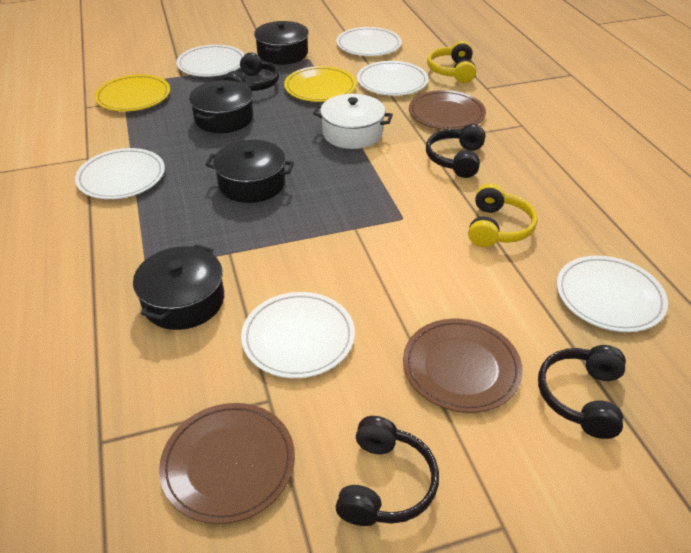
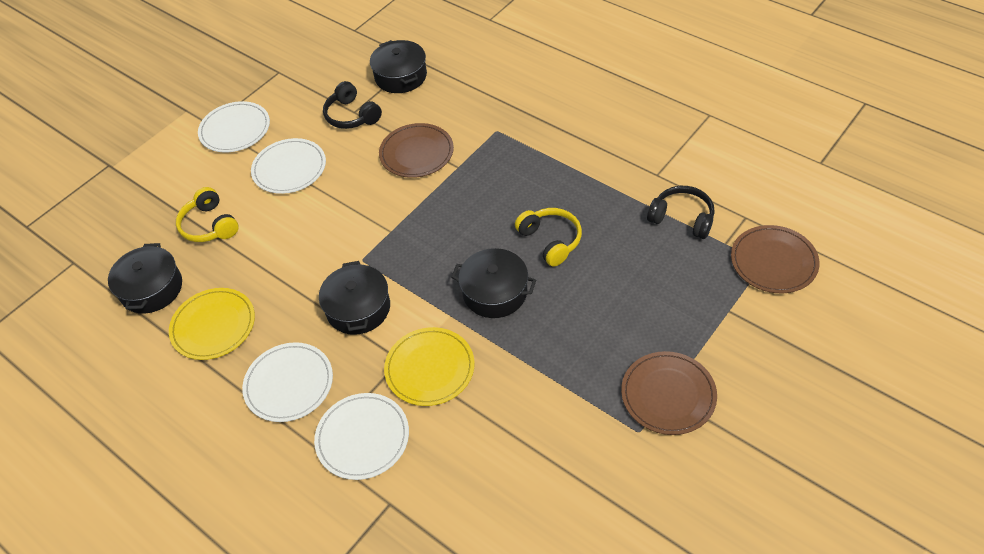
black headphones: [223,53,279,91] [336,416,439,526] [426,124,485,178] [538,345,626,439] = 4 -> [323,81,382,129] [647,186,714,239] = 2
white plate: [75,148,165,199] [176,45,245,77] [241,292,355,378] [336,27,402,56] [357,61,428,96] [557,255,668,332] = 6 -> [198,101,270,152] [242,342,333,422] [251,138,326,194] [314,393,409,480] = 4
white pot: [313,94,393,149] = 1 -> none = 0

